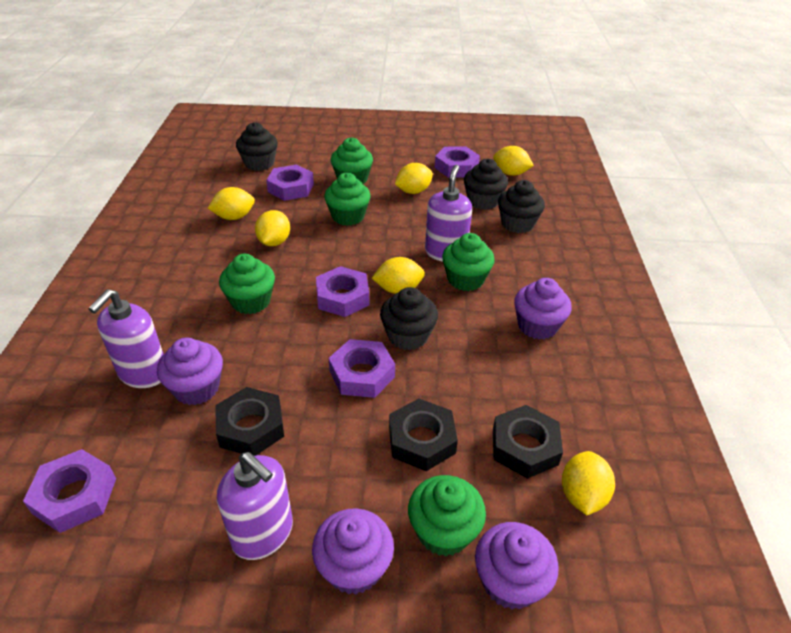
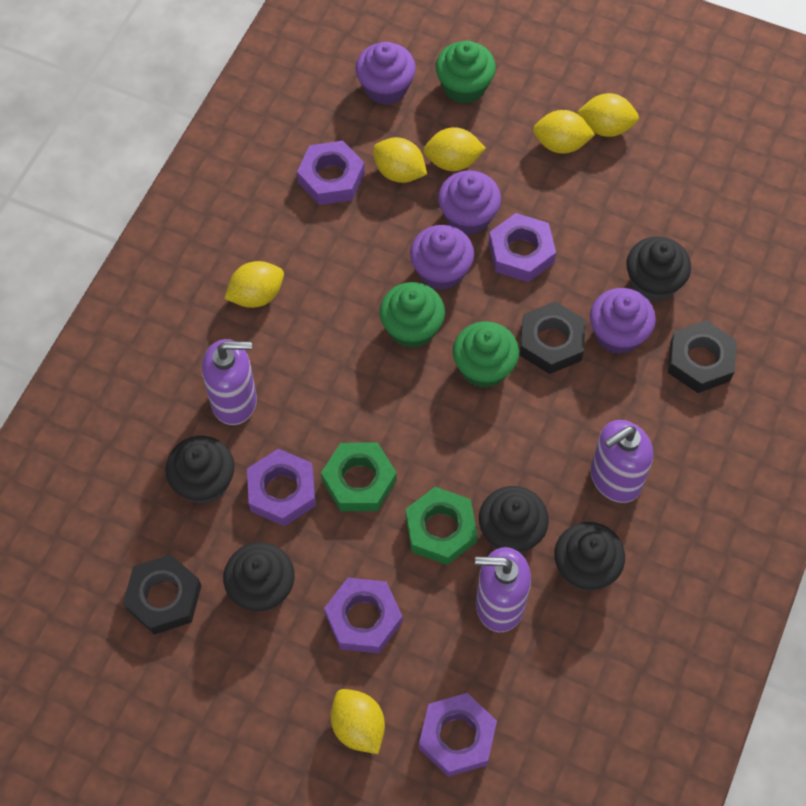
black cupcake: [236,122,278,171] [380,287,438,350] [464,159,508,210] [498,180,545,233] = 4 -> [165,436,235,504] [223,542,295,612] [479,486,549,553] [554,522,625,591] [626,237,691,302] = 5
green cupcake: [219,254,275,314] [324,173,371,226] [331,137,373,184] [408,475,486,556] [442,233,495,291] = 5 -> [379,282,445,348] [436,41,496,104] [453,321,519,388] = 3
green nut: none = 0 -> [321,443,397,511] [406,487,478,565] = 2

